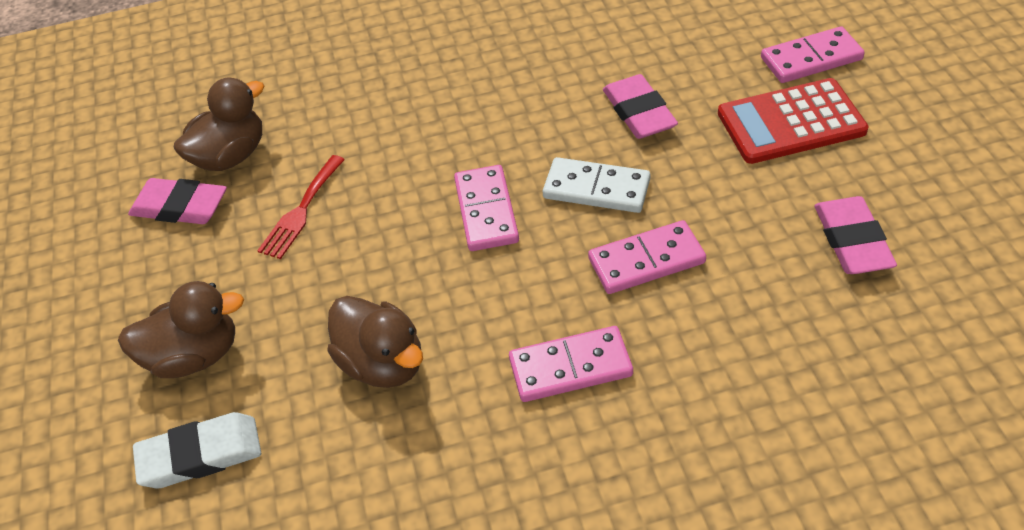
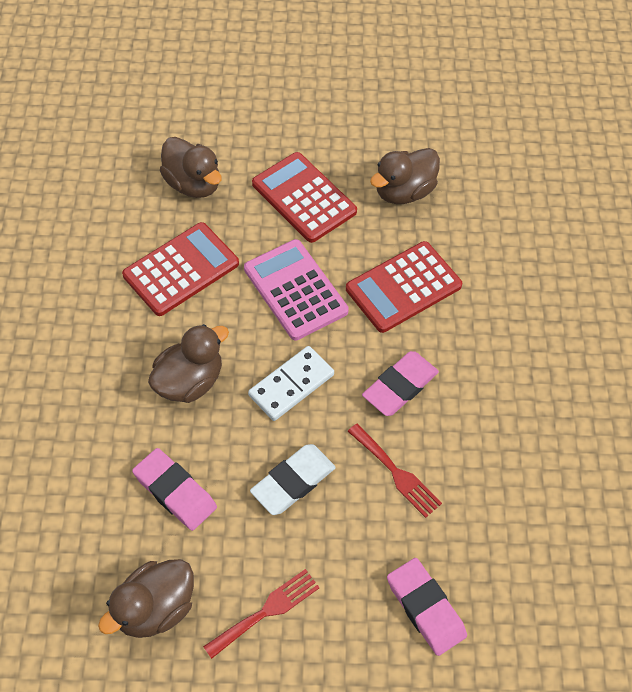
brown duck: [118,281,244,378] [174,77,264,171] [327,296,423,388] = 3 -> [98,559,194,638] [148,324,229,403] [160,137,222,198] [370,148,440,204] = 4
pink calculator: none = 0 -> [244,239,349,341] = 1
pink domino: [454,165,519,251] [509,326,633,402] [588,220,706,294] [761,26,865,83] = 4 -> none = 0
red calculator: [718,78,869,164] = 1 -> [122,222,239,316] [252,152,357,243] [346,241,462,333] = 3
red fork: [257,155,345,259] = 1 -> [203,569,320,659] [347,423,442,518] = 2

